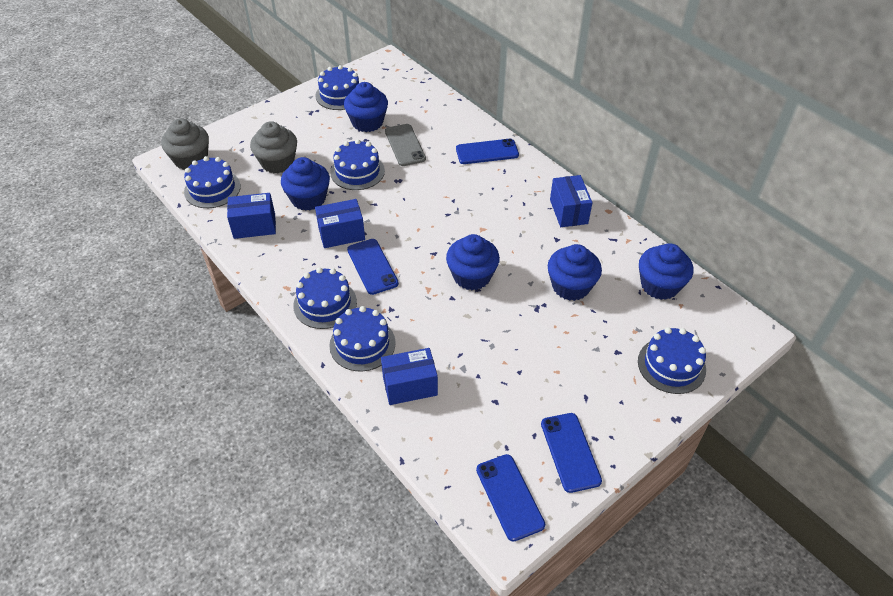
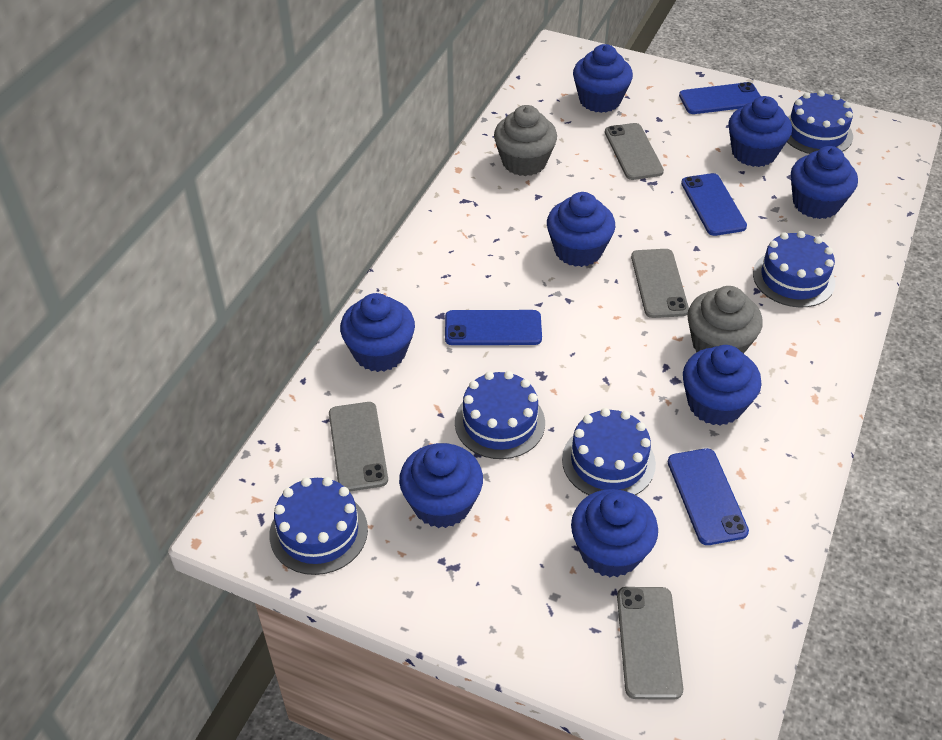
blue box: [227,193,276,239] [315,199,365,248] [381,348,438,405] [550,175,593,227] = 4 -> none = 0
blue cake: [184,156,241,208] [293,267,357,329] [315,65,359,110] [329,306,396,371] [330,139,385,190] [638,327,706,394] = 6 -> [269,477,368,575] [455,371,545,459] [562,408,656,495] [753,231,835,307] [787,90,853,154] = 5
blue cupcake: [281,157,330,211] [344,82,388,132] [446,234,500,290] [548,244,602,301] [639,243,693,300] = 5 -> [340,293,415,372] [399,443,483,528] [547,192,615,267] [571,489,658,577] [573,44,633,113] [683,345,762,425] [728,96,792,167] [791,146,858,219] = 8
grey phone: [385,124,426,166] = 1 -> [329,402,388,492] [605,123,664,180] [617,587,683,700] [631,249,689,318] = 4

